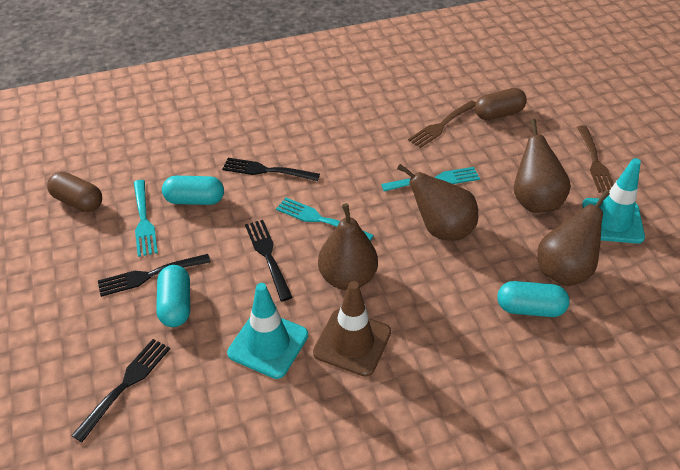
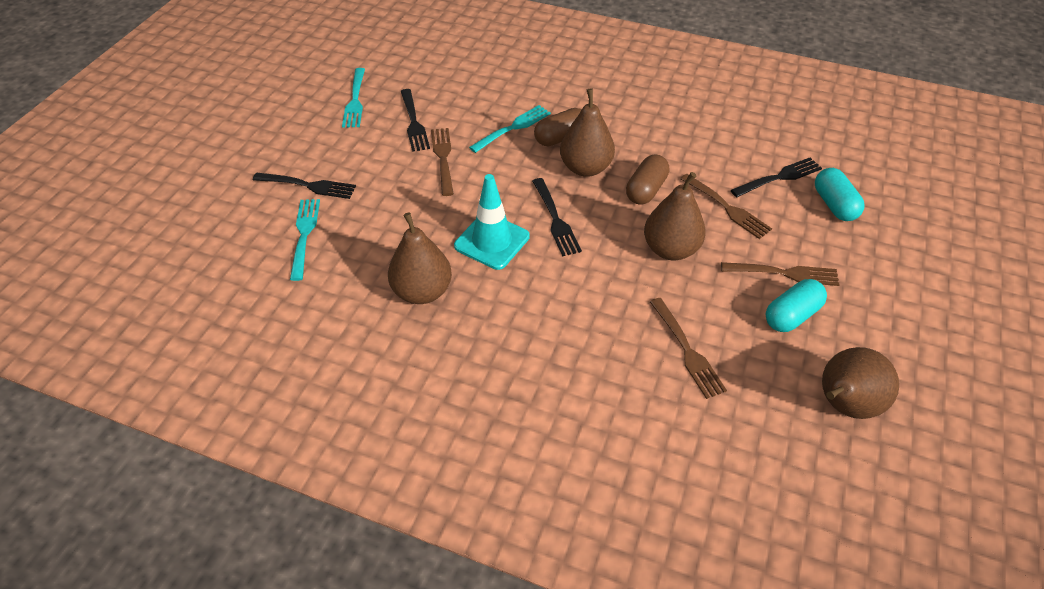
brown fork: [408,100,476,148] [577,126,614,193] = 2 -> [431,128,454,196] [650,298,727,399] [680,174,772,239] [721,262,840,286] = 4
brown traffic cone: [313,281,391,377] = 1 -> none = 0
turquoise capsule: [156,265,190,327] [162,176,224,205] [497,281,570,317] = 3 -> [765,279,827,332] [815,168,864,221] = 2
turquoise traffic cone: [227,283,308,379] [582,158,645,244] = 2 -> [454,174,530,270] = 1

